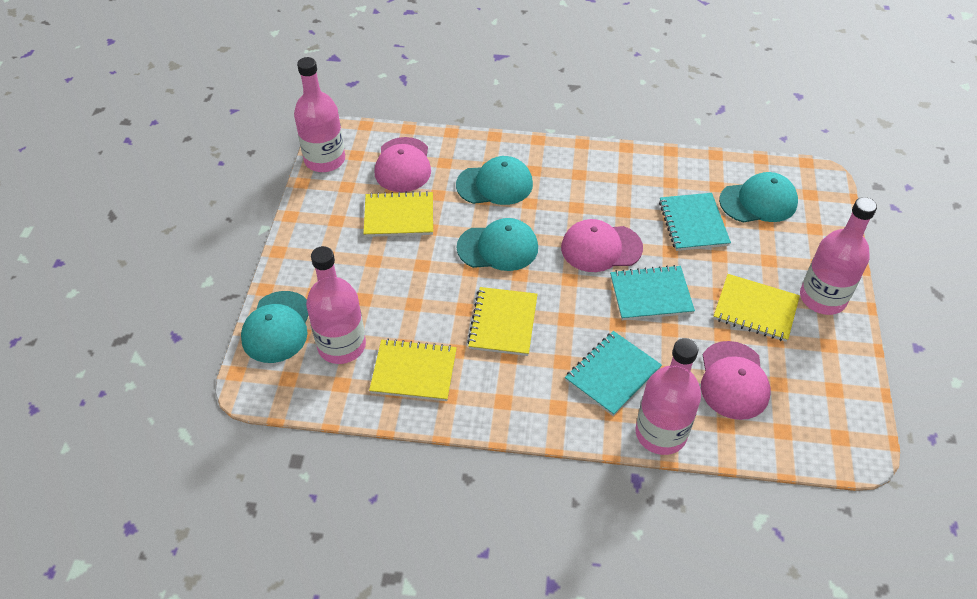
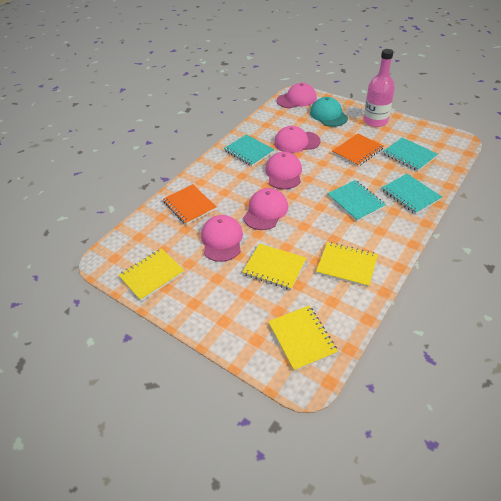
orange notebook: none = 0 -> [163,184,216,225] [332,134,384,166] = 2
pink bottle: [294,57,345,172] [306,246,366,364] [635,338,701,455] [800,197,877,315] = 4 -> [364,49,395,127] = 1
pink cap: [375,137,431,192] [561,219,643,272] [701,341,771,420] = 3 -> [201,215,243,262] [243,188,288,230] [265,152,302,189] [274,126,320,153] [277,83,317,108] = 5
turquoise cap: [241,291,309,363] [456,156,533,205] [457,218,538,271] [719,172,798,223] = 4 -> [310,97,348,127] = 1
turquoise notebook: [565,331,662,416] [610,265,695,320] [659,193,731,251] = 3 -> [224,134,275,166] [327,180,386,221] [382,174,442,214] [383,137,438,171] = 4

